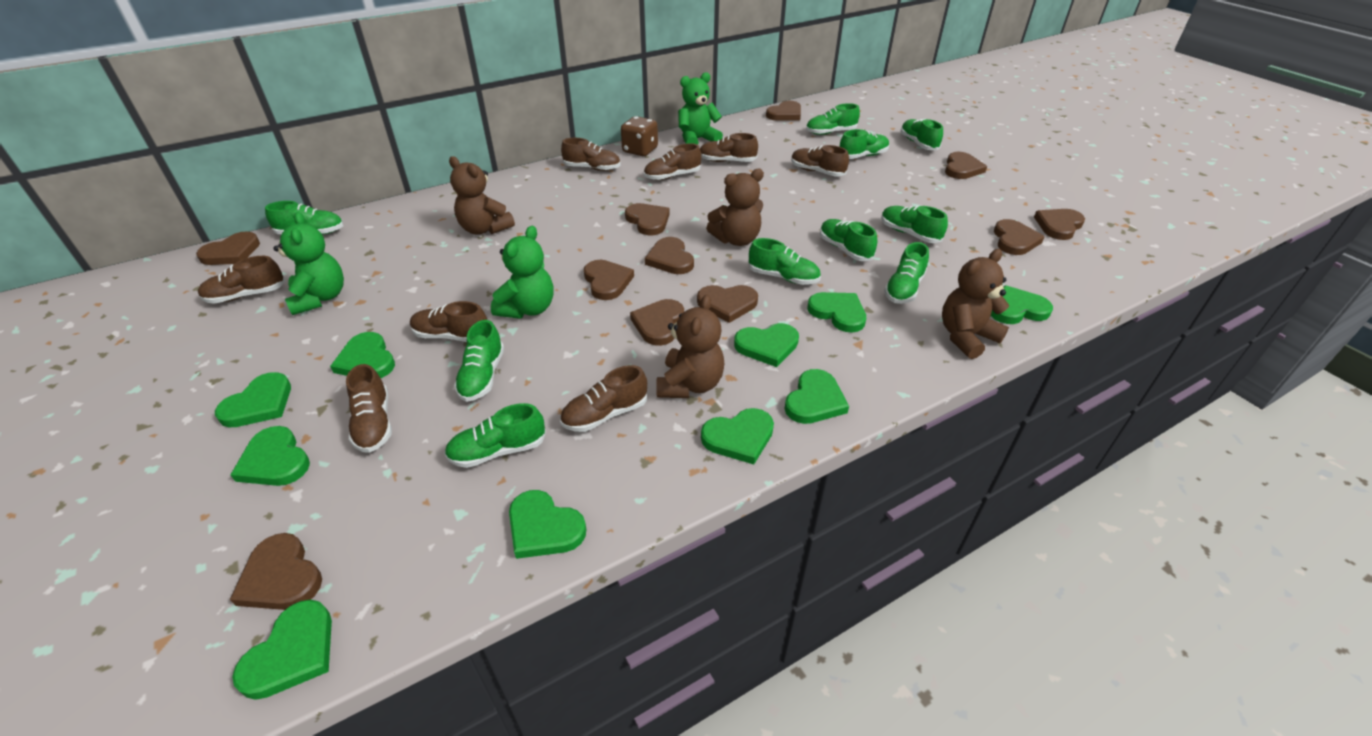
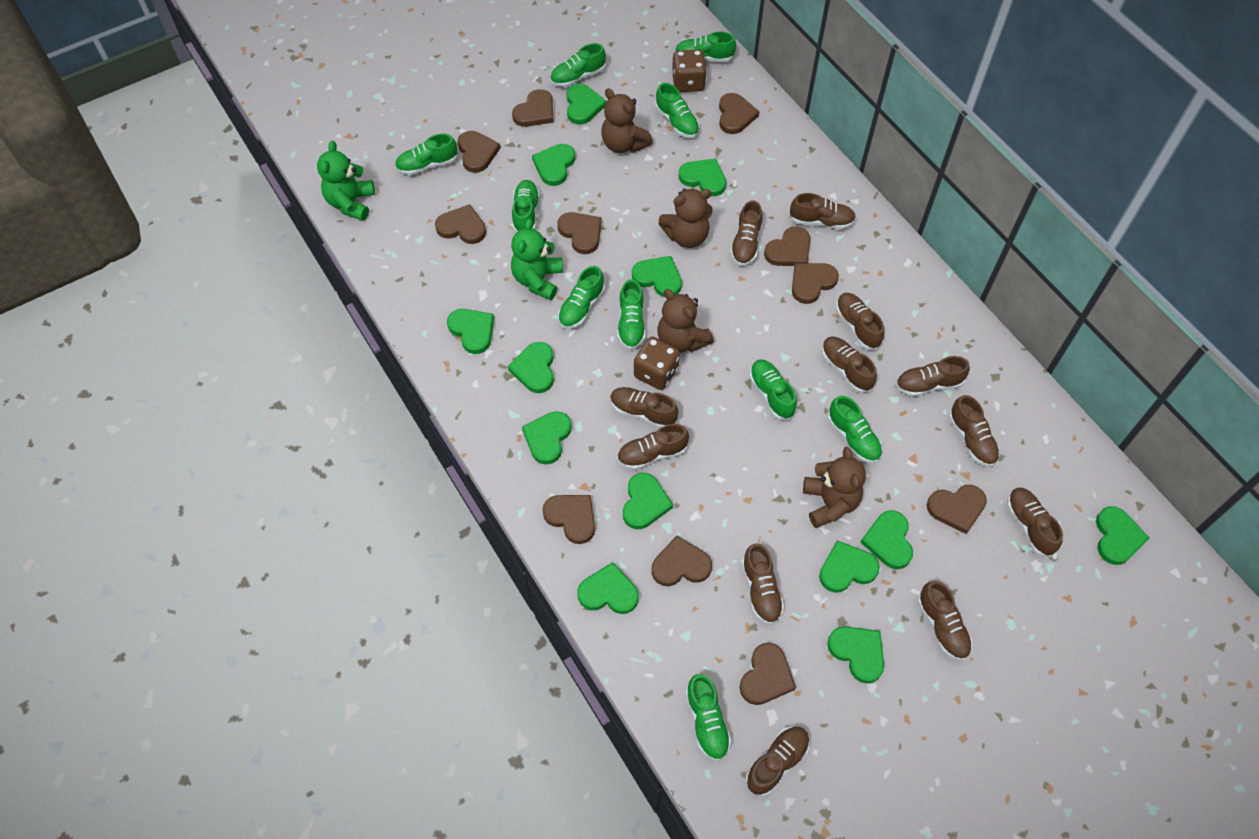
brown dice: [621,116,658,156] = 1 -> [634,337,680,390] [672,50,707,92] = 2
brown shoe: [198,256,286,304] [346,364,392,453] [410,301,487,342] [560,365,647,432] [561,138,621,171] [644,143,701,180] [700,133,758,162] [791,145,849,176] = 8 -> [610,387,678,428] [617,424,689,470] [730,201,763,266] [742,543,784,625] [745,726,810,797] [789,193,856,229] [822,336,877,393] [836,293,884,350] [896,356,970,397] [917,581,972,661] [949,395,1000,467] [1007,487,1063,557] = 12
green heart: [215,372,291,427] [230,426,310,486] [232,600,332,700] [330,332,395,378] [509,490,586,559] [701,408,774,464] [734,323,799,367] [784,369,849,424] [807,292,866,333] [991,285,1053,324] = 10 -> [447,309,494,354] [508,342,554,393] [522,411,572,465] [532,144,575,186] [566,84,606,125] [577,562,639,614] [623,473,673,529] [632,256,682,297] [679,158,726,197] [819,540,880,593] [827,626,884,683] [861,510,913,569] [1096,506,1149,565] = 13
green teddy bear: [274,212,344,315] [491,226,554,319] [678,72,723,145] = 3 -> [317,141,375,221] [511,219,563,300] = 2

